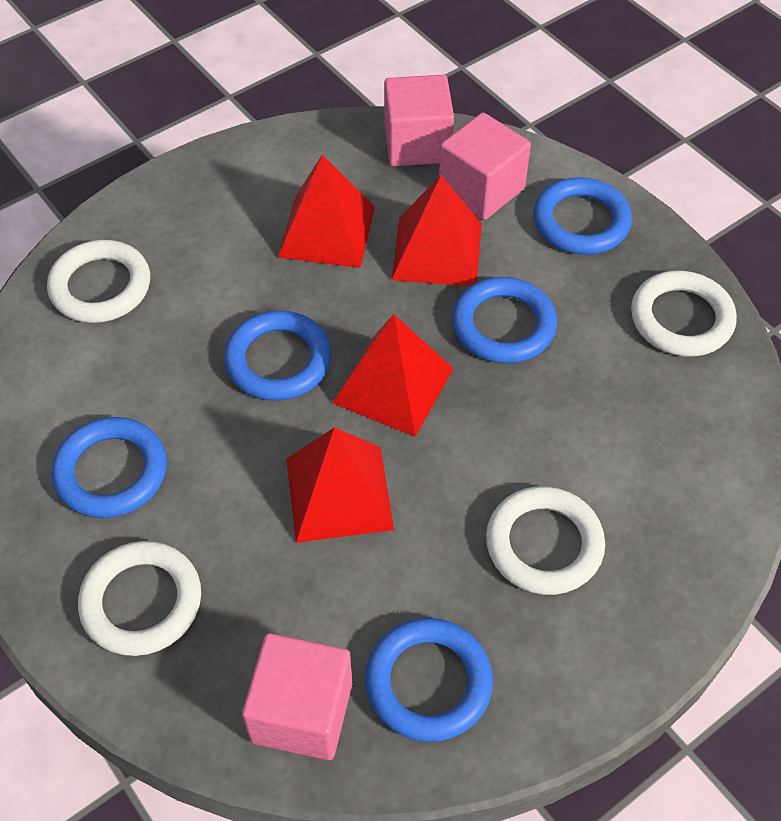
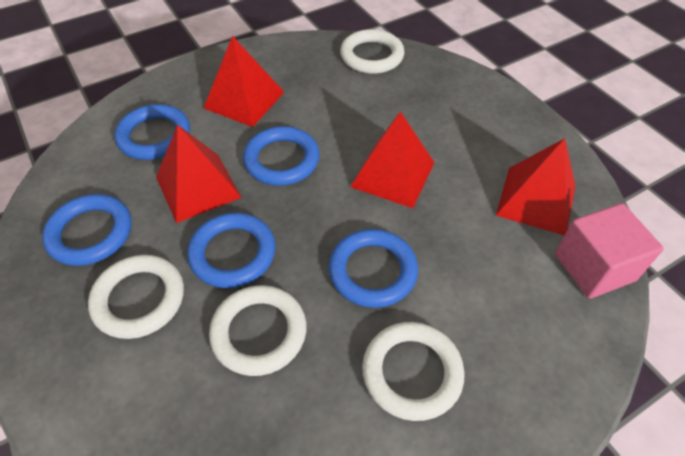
pink cube: [242,633,352,760] [384,75,454,166] [439,112,531,220] = 3 -> [555,203,664,299] = 1

